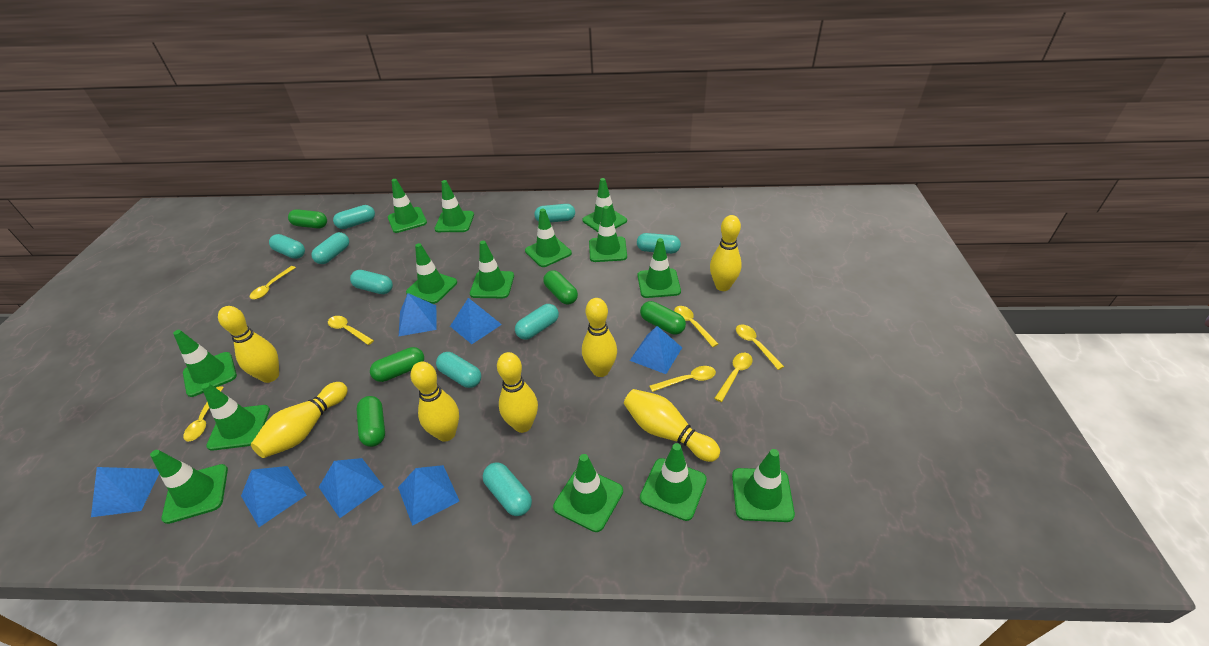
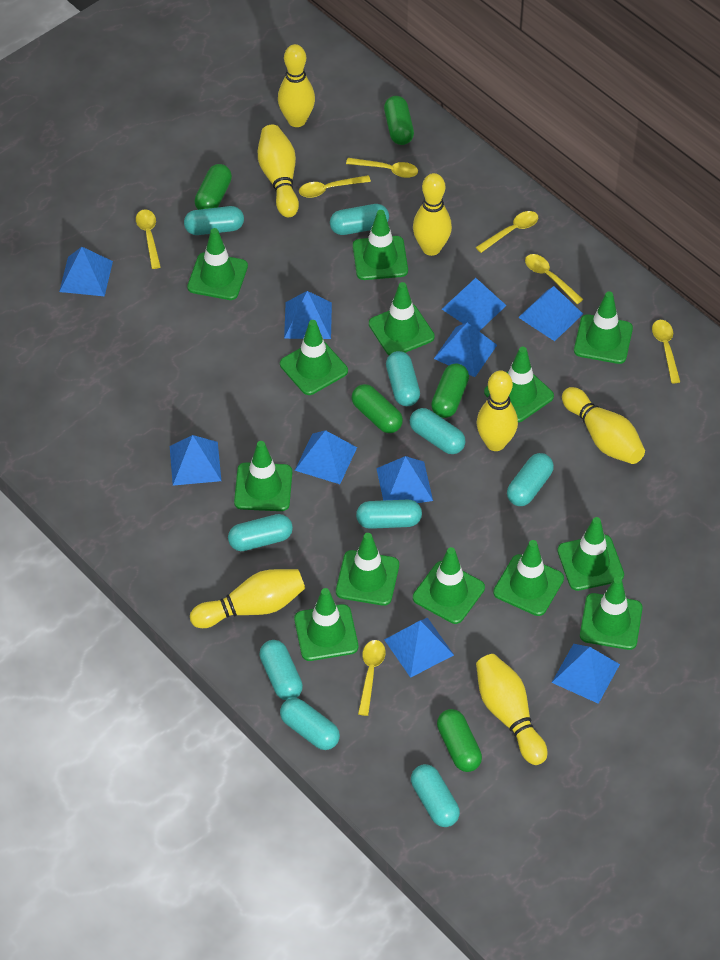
blue pyramid: [91,467,159,517] [241,466,306,527] [319,458,384,518] [398,465,459,526] [399,293,437,336] [450,298,502,344] [630,326,682,374] = 7 -> [59,247,113,296] [170,435,221,486] [284,291,332,339] [295,430,357,484] [376,456,433,503] [384,618,454,678] [434,323,497,377] [442,278,507,331] [518,286,583,341] [552,644,620,704] = 10
green traffic cone: [150,450,228,524] [173,330,237,397] [202,383,270,451] [388,179,427,233] [406,243,457,304] [435,180,474,232] [470,241,514,298] [525,209,572,267] [553,454,623,532] [582,178,627,232] [589,206,627,262] [638,238,681,298] [640,443,707,521] [732,449,795,522] = 14 -> [187,228,248,300] [234,441,292,511] [280,320,348,395] [294,588,358,661] [336,533,399,606] [353,210,408,280] [369,282,435,355] [413,547,485,624] [484,347,554,422] [493,540,564,616] [557,517,624,591] [574,291,633,364] [580,577,643,650] = 13
turquoise capsule: [269,234,305,259] [312,232,349,264] [333,205,375,229] [350,270,393,294] [436,352,481,388] [483,462,532,516] [515,304,559,340] [535,204,575,223] [637,233,681,254] = 9 -> [184,206,244,235] [228,514,293,551] [259,640,303,700] [280,698,340,750] [330,204,389,235] [356,500,422,529] [386,351,420,406] [410,408,466,454] [411,764,460,827] [507,453,554,506] = 10

